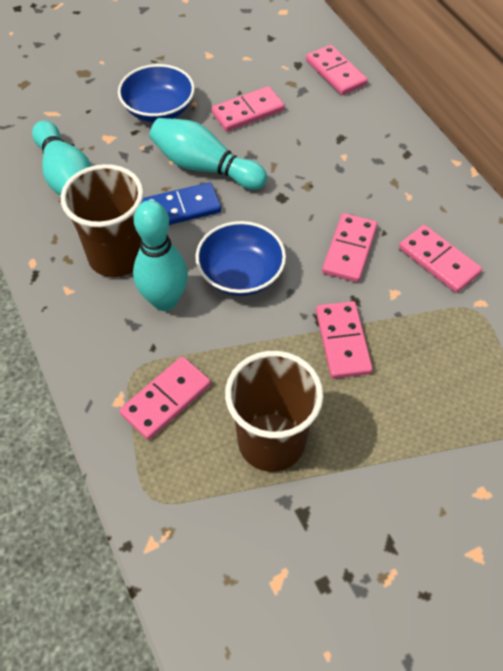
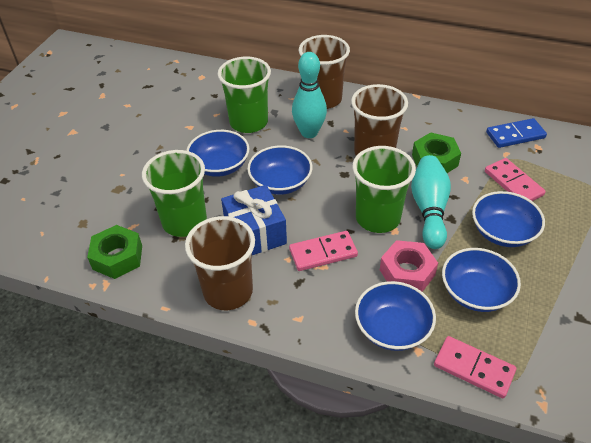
blue bowl: [118,64,195,122] [195,221,286,296] = 2 -> [186,130,249,177] [247,145,312,195] [355,281,436,351] [442,248,521,312] [472,191,545,247] = 5
blue gift: none = 0 -> [221,185,287,255] = 1
brown cup: [61,164,144,277] [225,351,324,472] = 2 -> [185,216,255,310] [299,35,350,109] [351,84,408,156] = 3
green cup: none = 0 -> [142,150,207,237] [217,56,271,133] [352,146,416,233] = 3
green nut: none = 0 -> [87,225,142,279] [412,132,461,173] = 2
pink domino: [119,356,211,440] [211,86,285,132] [306,45,368,95] [316,301,373,379] [322,213,378,282] [399,225,482,293] = 6 -> [289,231,358,271] [434,336,516,398] [485,158,546,201] = 3
pink nut: none = 0 -> [380,240,438,292] = 1
turquoise bowling pin: [32,120,91,196] [133,200,188,311] [149,118,267,190] = 3 -> [292,52,327,138] [411,155,451,249] = 2

